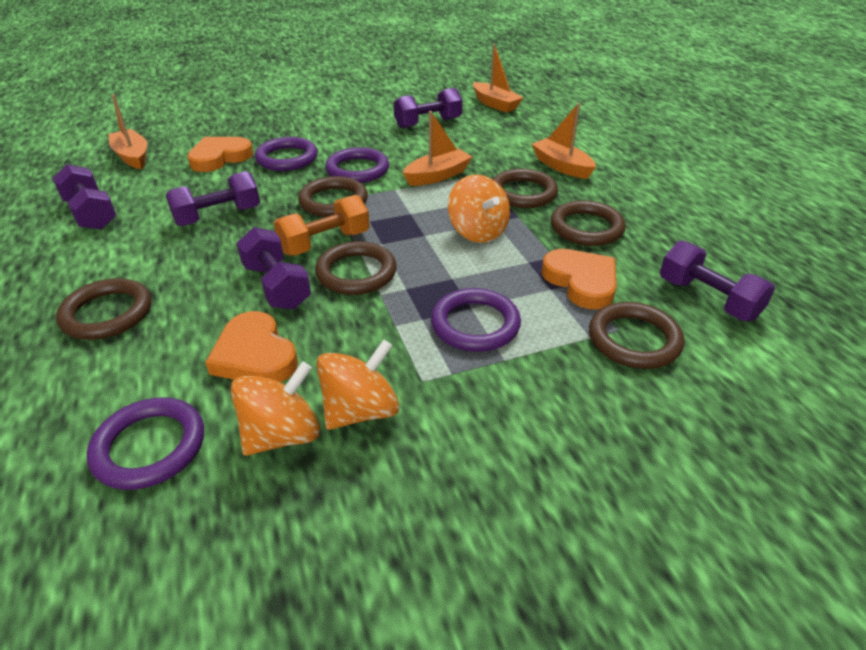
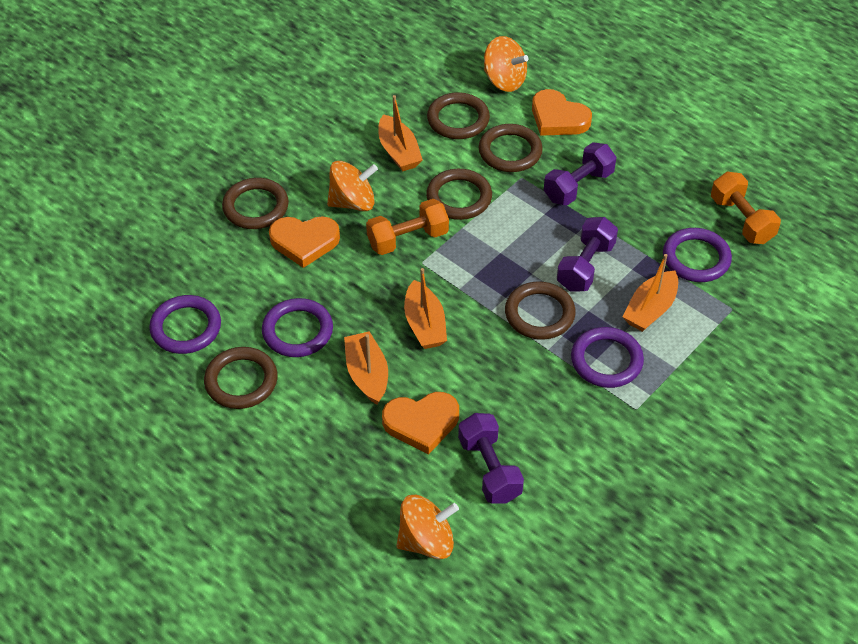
orange dumbbell: [274,195,370,256] = 1 -> [366,199,449,255] [711,172,781,244] = 2
purple dumbbell: [52,164,116,230] [166,171,260,226] [237,227,311,309] [394,88,462,128] [660,240,775,321] = 5 -> [458,413,524,504] [544,142,617,205] [557,217,618,291] = 3

